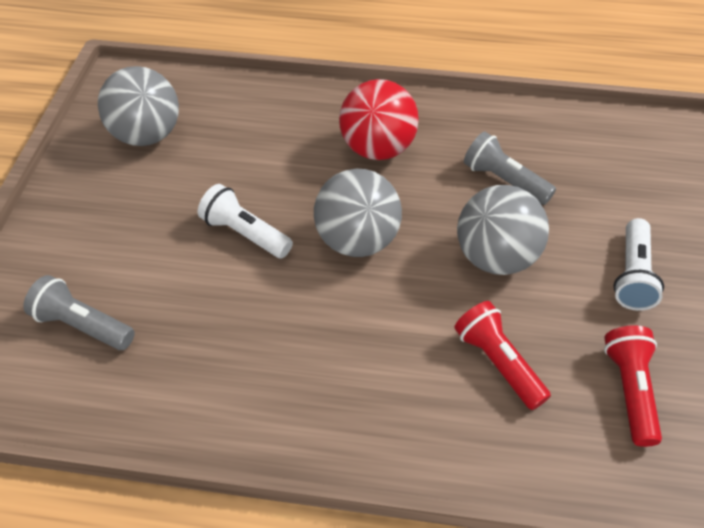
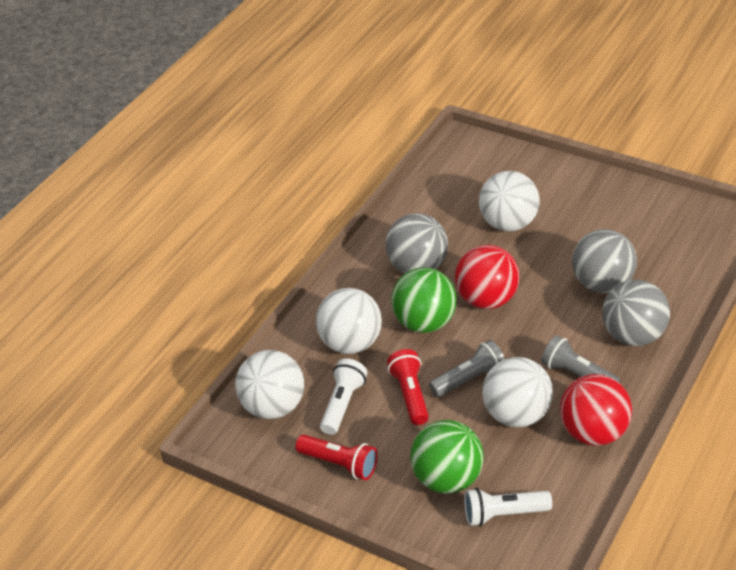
green ball: none = 0 -> [391,267,457,333] [410,420,484,494] = 2
red ball: [339,79,419,160] = 1 -> [455,245,520,309] [560,374,632,446] = 2
white ball: none = 0 -> [235,350,304,419] [316,288,382,354] [479,171,540,232] [482,357,553,427] = 4

